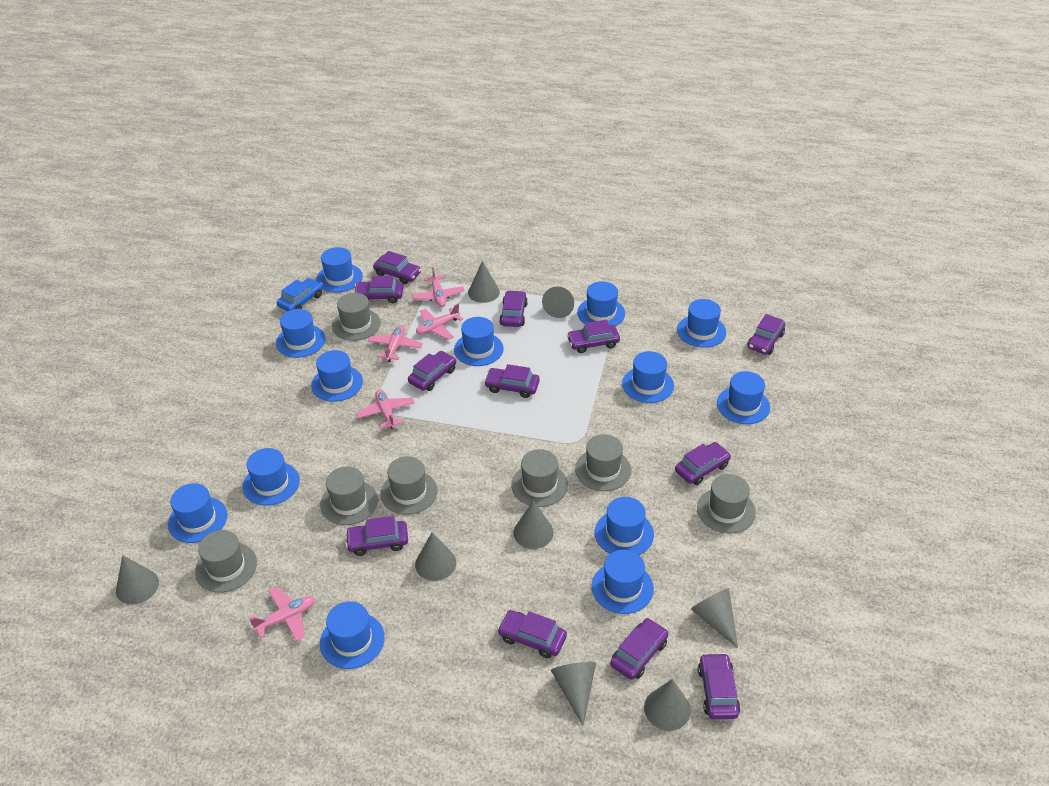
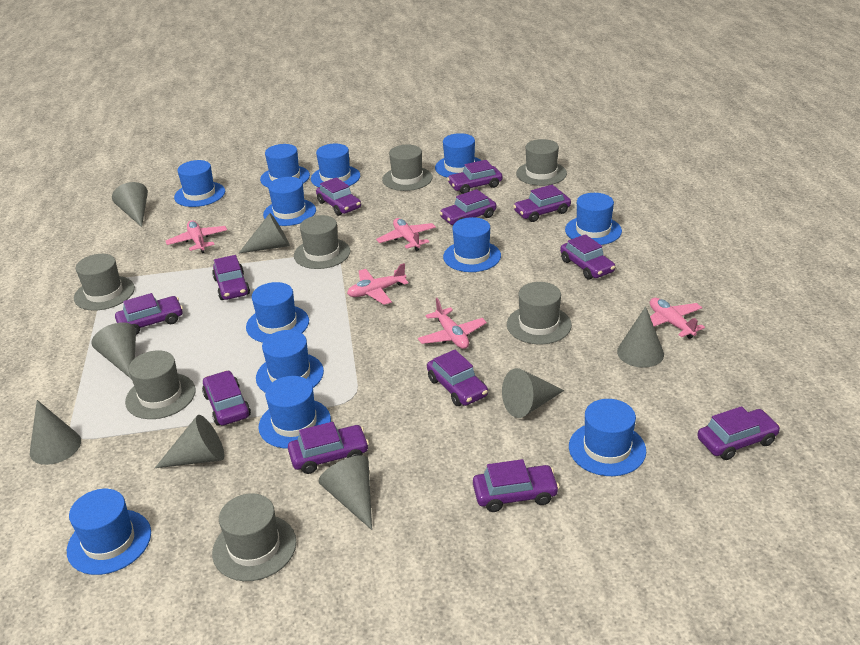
blue car: [277,278,323,311] = 1 -> none = 0
blue hat: [168,483,227,543] [243,448,300,506] [276,309,325,358] [311,350,363,402] [316,247,363,293] [320,601,385,669] [454,317,504,366] [577,281,625,326] [592,550,654,614] [595,497,654,555] [622,351,674,403] [677,299,726,348] [717,371,770,424] = 13 -> [67,489,151,575] [174,160,225,207] [246,282,309,343] [256,330,324,392] [258,376,331,449] [260,144,310,187] [263,177,316,226] [311,144,360,187] [435,133,481,178] [443,217,501,272] [565,193,622,245] [569,399,646,476] = 12

